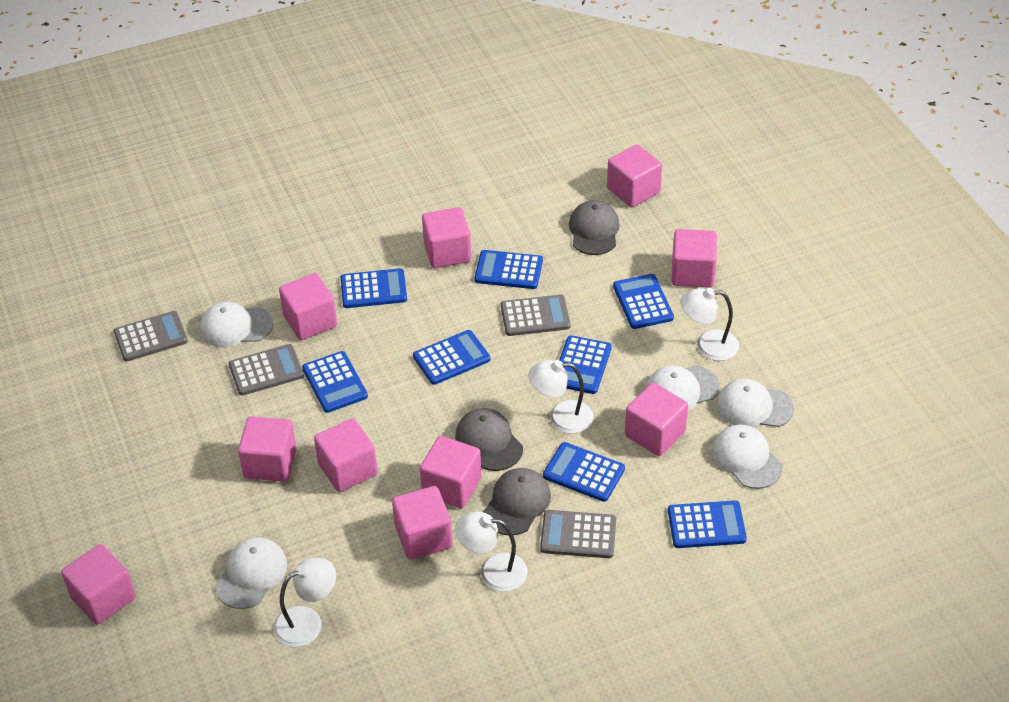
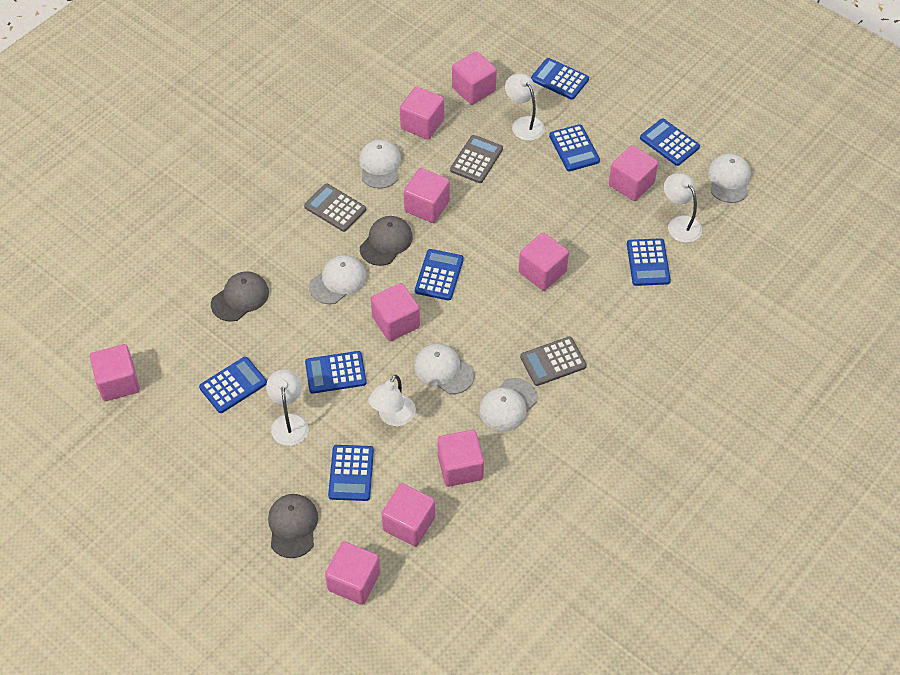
grey calculator: [114,311,188,361] [229,344,304,396] [501,295,570,336] [540,510,616,558] = 4 -> [304,184,366,232] [450,135,503,183] [520,337,587,386] = 3

